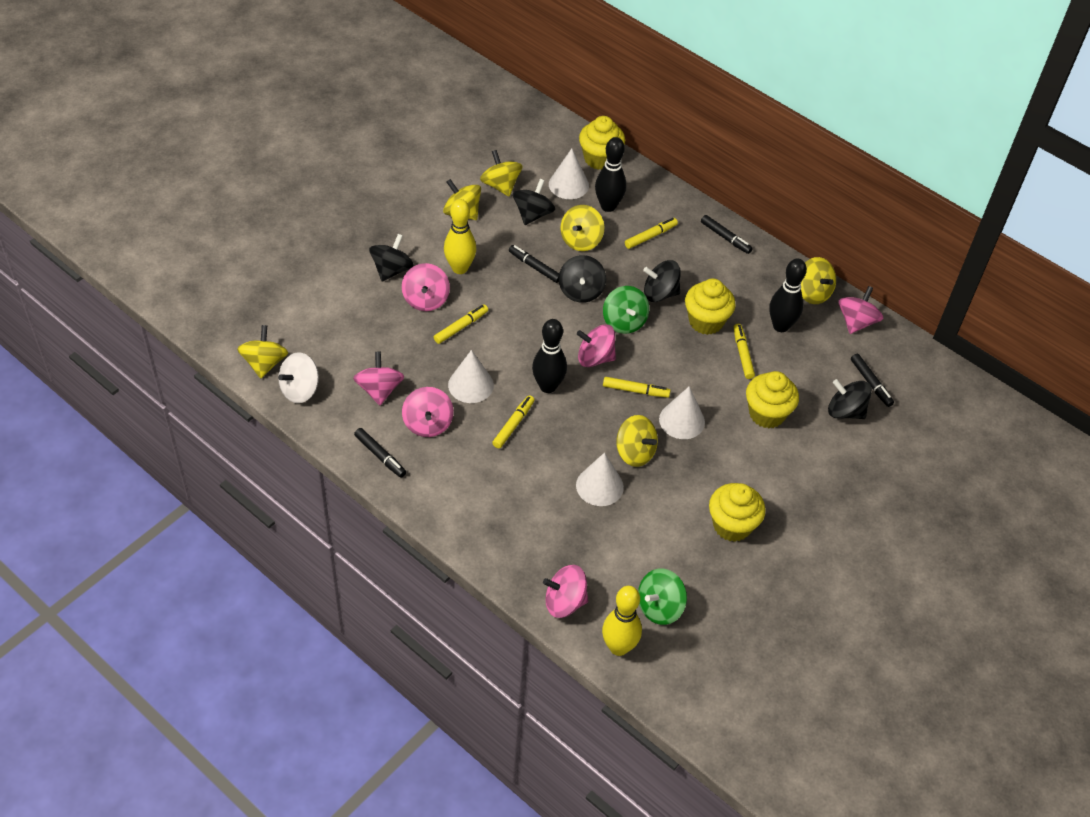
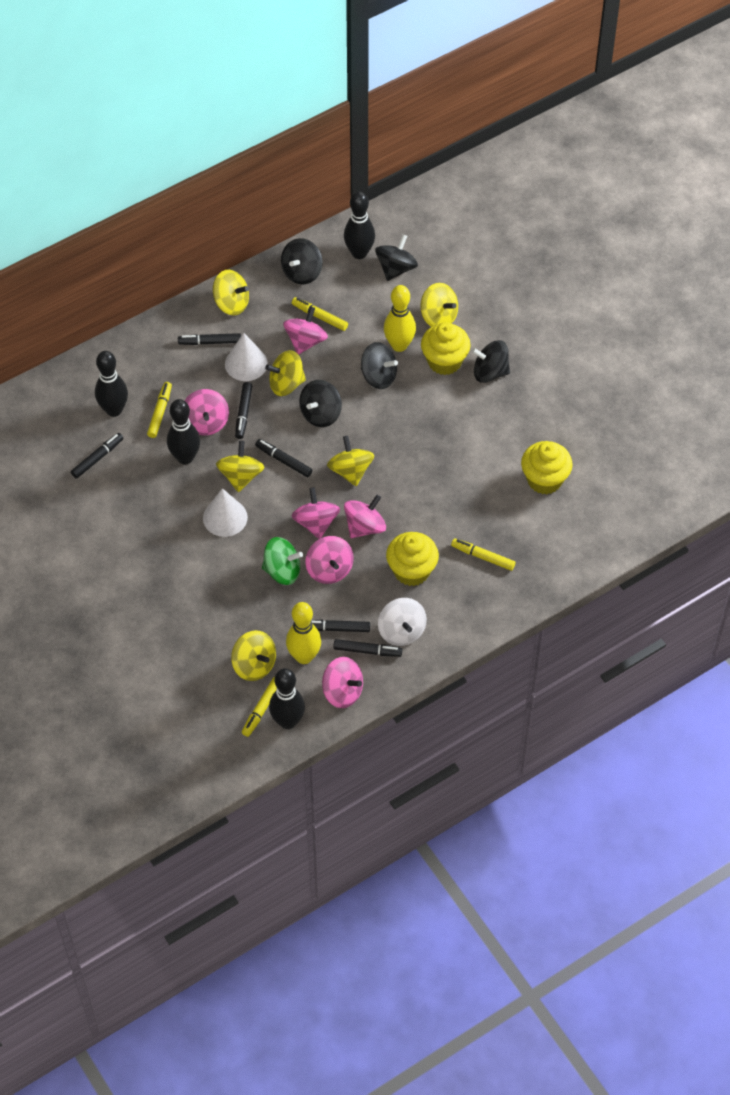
black bowling pin: [532,319,567,393] [595,137,626,212] [769,258,807,332] = 3 -> [95,351,128,417] [167,399,200,464] [269,668,305,729] [344,191,375,259] = 4
black marker: [354,428,406,477] [509,245,559,283] [701,215,753,254] [851,354,894,407] = 4 -> [71,433,124,479] [178,333,241,345] [235,382,252,439] [255,439,312,477] [311,620,370,632] [333,639,402,657] = 6
green spinning top: [603,286,649,334] [638,569,687,625] = 2 -> [262,537,303,585] = 1
white cone: [448,350,494,403] [549,148,589,199] [576,452,624,506] [659,386,705,439] = 4 -> [203,488,248,537] [225,333,268,381] = 2
yellow cupcake: [579,116,625,170] [685,279,736,335] [709,483,766,542] [746,371,799,428] = 4 -> [386,532,439,586] [421,322,471,375] [521,441,573,494] = 3
yellow marker: [434,304,488,344] [492,395,535,449] [603,377,671,398] [625,218,678,249] [734,324,755,379] = 5 -> [147,382,172,438] [242,677,277,737] [292,297,348,331] [451,538,515,571] = 4

